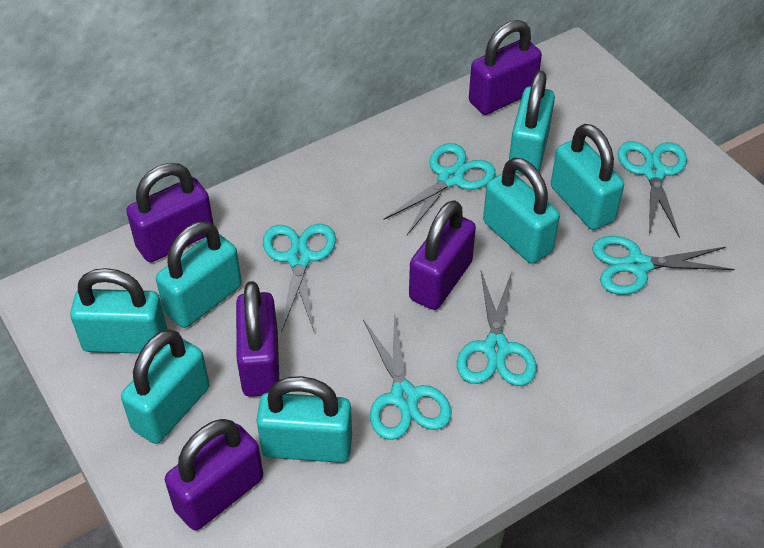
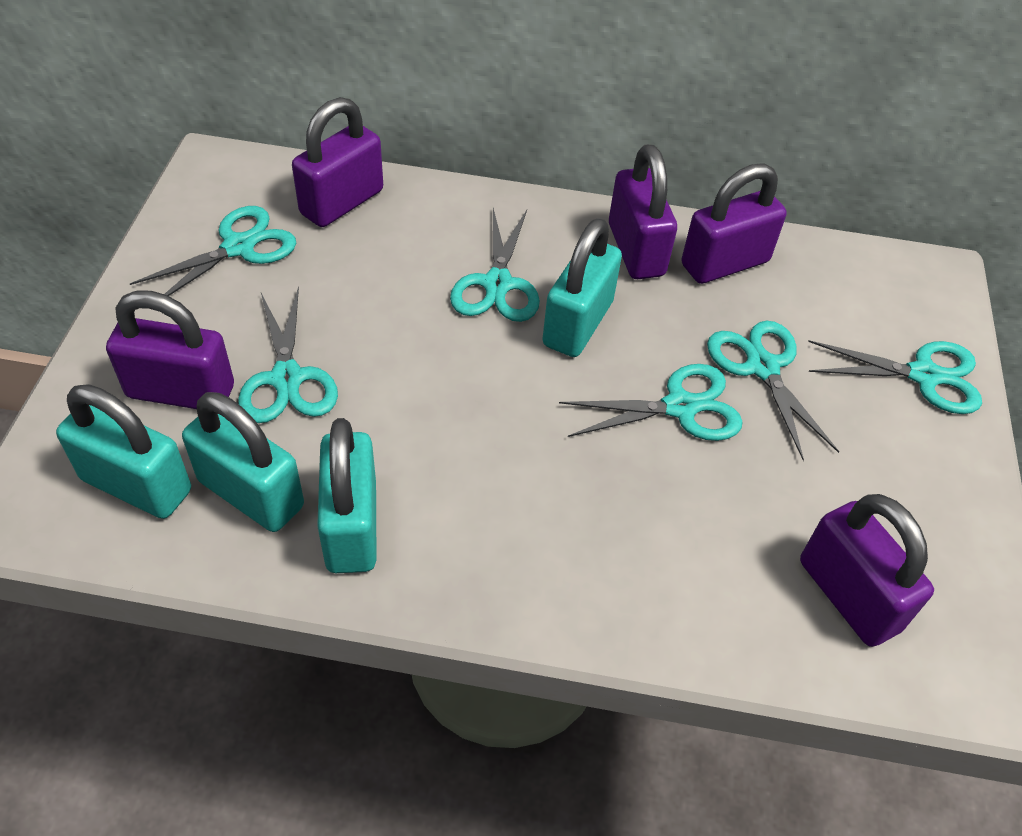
turquoise padlock: [70,268,167,354] [121,329,209,444] [156,221,242,328] [256,376,352,463] [483,158,560,263] [509,71,555,174] [551,124,624,230] = 7 -> [56,384,191,519] [182,392,304,532] [317,418,377,573] [542,218,622,357] = 4

